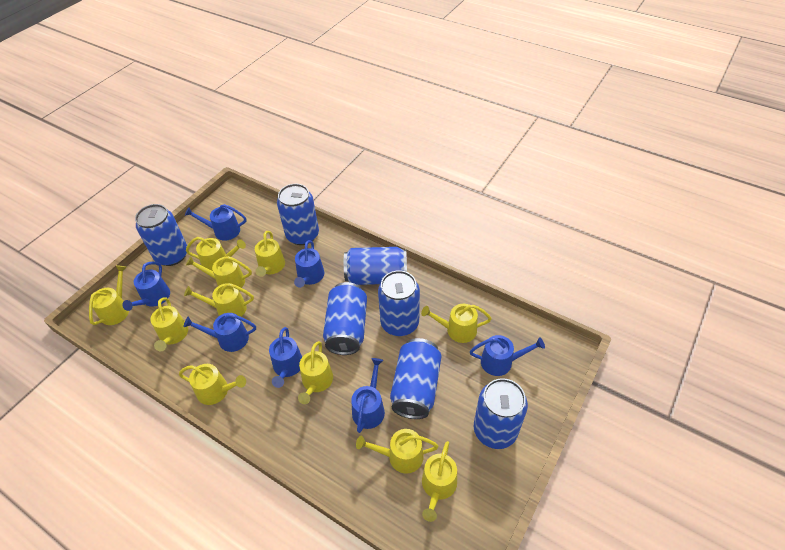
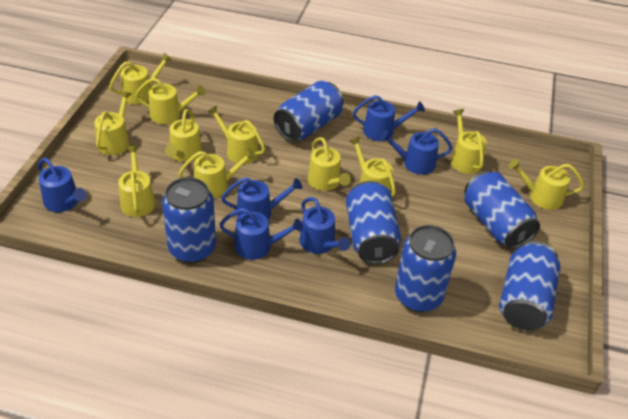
blue can: [135,204,187,266] [277,184,319,245] [323,282,367,355] [344,247,407,285] [378,270,420,336] [390,338,442,419] [474,378,528,449] = 7 -> [162,177,216,263] [274,81,344,142] [346,181,401,264] [395,225,456,312] [464,171,540,249] [499,241,560,331] = 6
blue watering can: [122,262,170,311] [184,313,256,352] [185,204,246,241] [269,327,302,388] [294,240,324,288] [351,358,385,433] [470,335,545,376] = 7 -> [38,158,87,212] [219,208,303,260] [221,177,303,220] [300,197,350,254] [353,95,425,141] [380,128,453,175] = 6

